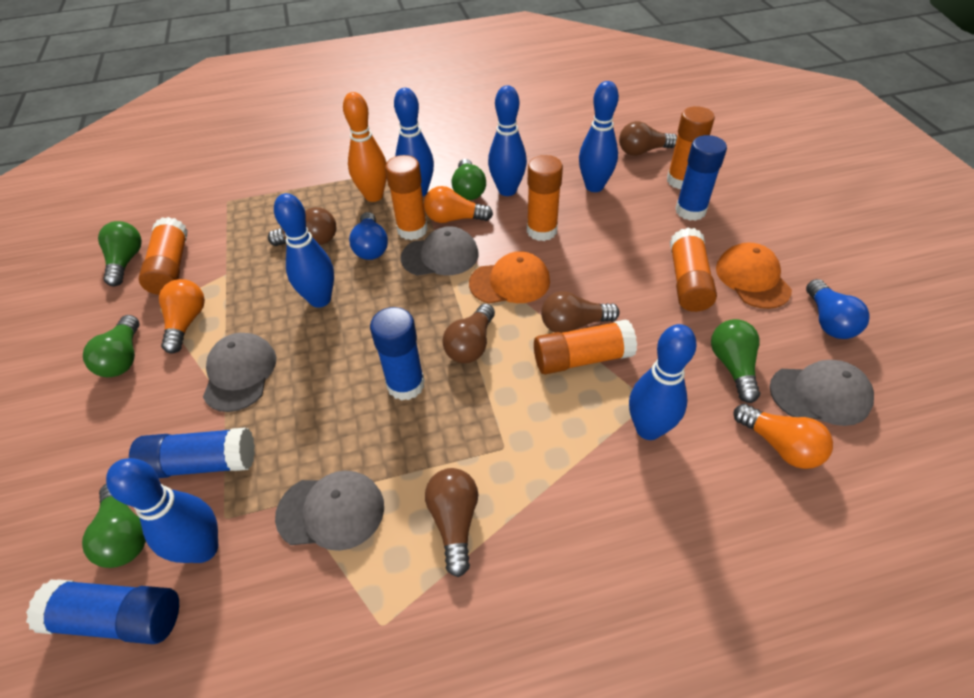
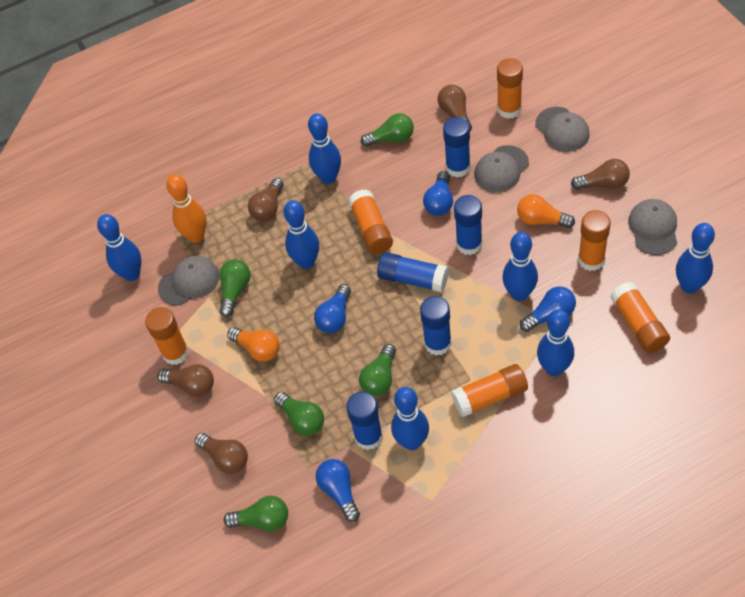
blue bowling pin: [106,458,218,563] [274,193,334,308] [394,88,434,196] [488,85,527,196] [579,81,619,192] [629,324,697,440] = 6 -> [97,214,141,281] [283,200,319,269] [308,113,341,184] [391,387,429,450] [502,232,538,301] [537,309,574,376] [676,223,715,294] = 7
blue glue stick: [26,579,179,644] [129,427,255,478] [370,307,425,401] [675,135,727,221] = 4 -> [346,392,383,450] [377,252,449,293] [420,296,452,356] [443,117,471,177] [454,195,482,255] = 5
blue light bulb: [349,212,388,260] [806,279,870,339] = 2 -> [314,284,351,333] [315,459,360,522] [423,171,453,216] [520,286,576,332] = 4
orange cap: [469,251,550,304] [716,242,792,309] = 2 -> none = 0
orange light bulb: [159,279,205,354] [424,186,493,223] [733,404,833,469] = 3 -> [227,327,280,362] [517,194,575,228] = 2

